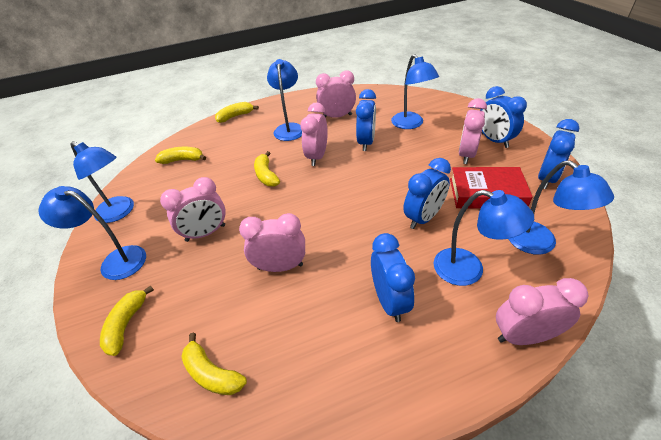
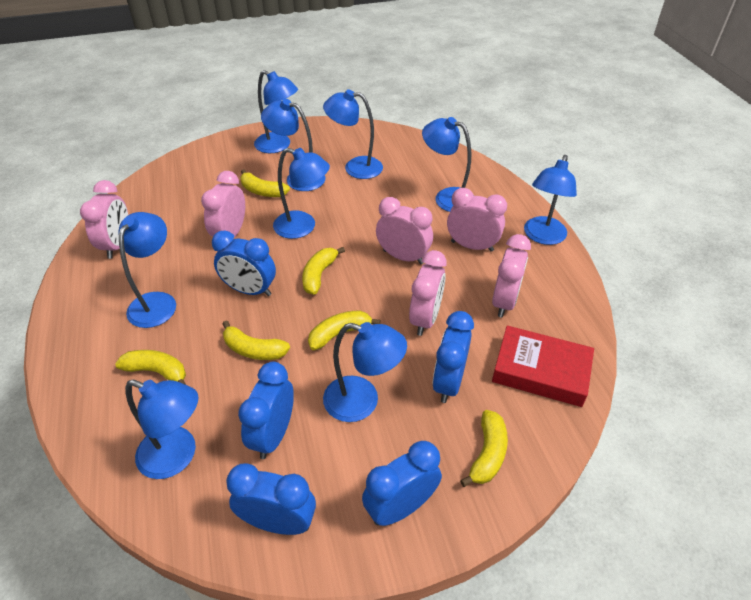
blue lamp: [38,186,146,280] [71,141,134,223] [267,59,302,141] [391,54,439,129] [434,190,534,286] [509,160,614,255] = 6 -> [118,212,176,328] [125,380,199,479] [254,70,298,153] [261,99,325,191] [273,148,330,239] [323,89,383,179] [323,322,407,422] [422,117,474,212] [524,155,577,245] = 9
yellow banana: [100,285,154,356] [155,147,206,164] [181,333,247,395] [215,102,259,123] [254,151,280,186] = 5 -> [115,350,186,385] [223,320,290,360] [240,169,290,197] [302,247,345,295] [308,310,381,350] [460,410,508,487] = 6

